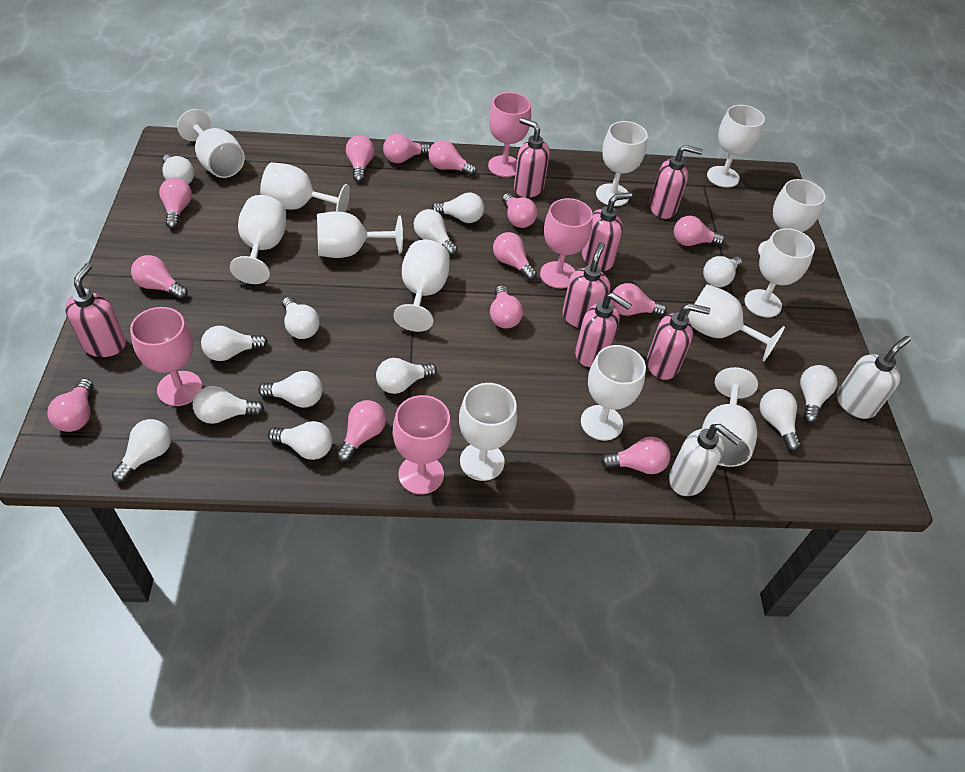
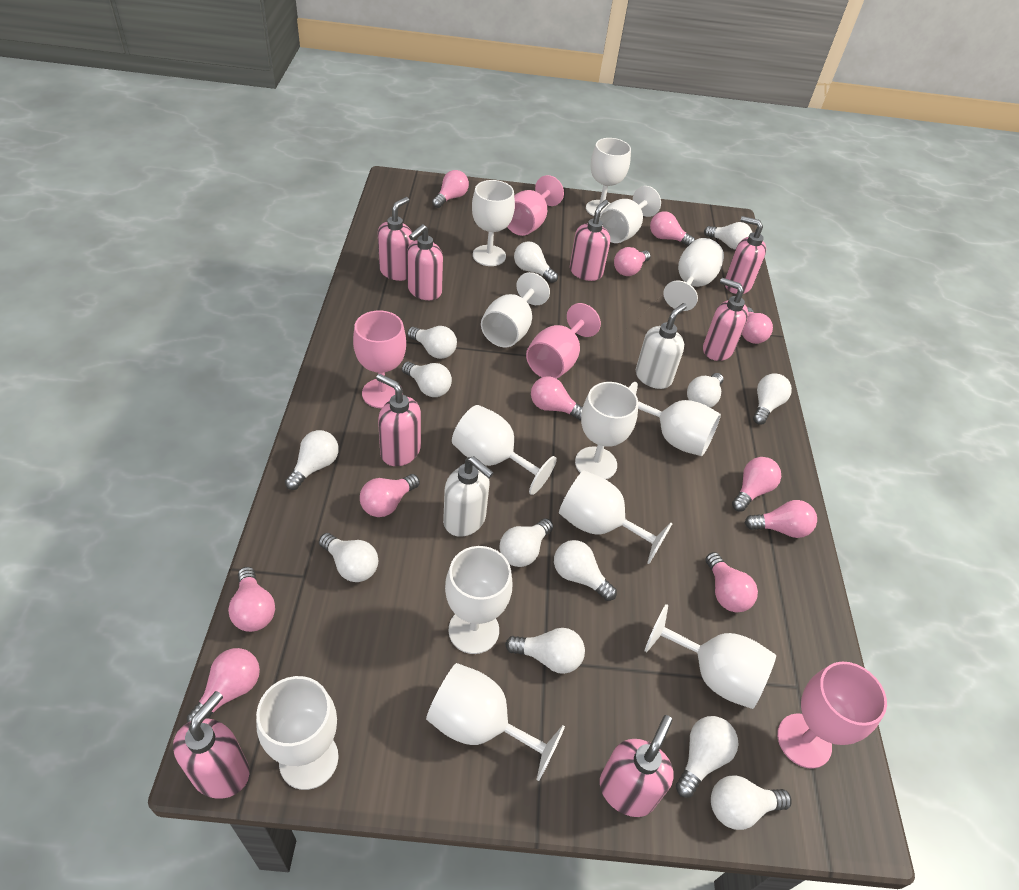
pink light bulb: [47,378,93,432] [131,255,188,299] [159,178,192,229] [337,400,386,462] [346,135,374,182] [383,134,431,163] [429,140,477,176] [490,285,523,328] [493,232,537,280] [502,193,537,228] [601,437,670,474] [611,283,667,316] [674,216,725,246] = 13 -> [187,648,260,723] [228,567,275,632] [360,474,420,517] [432,170,469,208] [531,376,583,421] [614,247,651,276] [650,211,695,246] [706,552,758,612] [732,457,781,512] [742,307,773,344] [745,500,817,538] = 11
pink soap dispenser: [65,263,126,357] [514,118,550,198] [562,242,610,328] [575,292,632,367] [582,192,632,271] [647,303,710,380] [650,145,703,219] = 7 -> [173,691,249,799] [376,374,421,466] [378,197,414,281] [407,224,443,300] [570,200,610,281] [600,715,674,817] [703,278,748,361] [725,216,766,294] = 8

